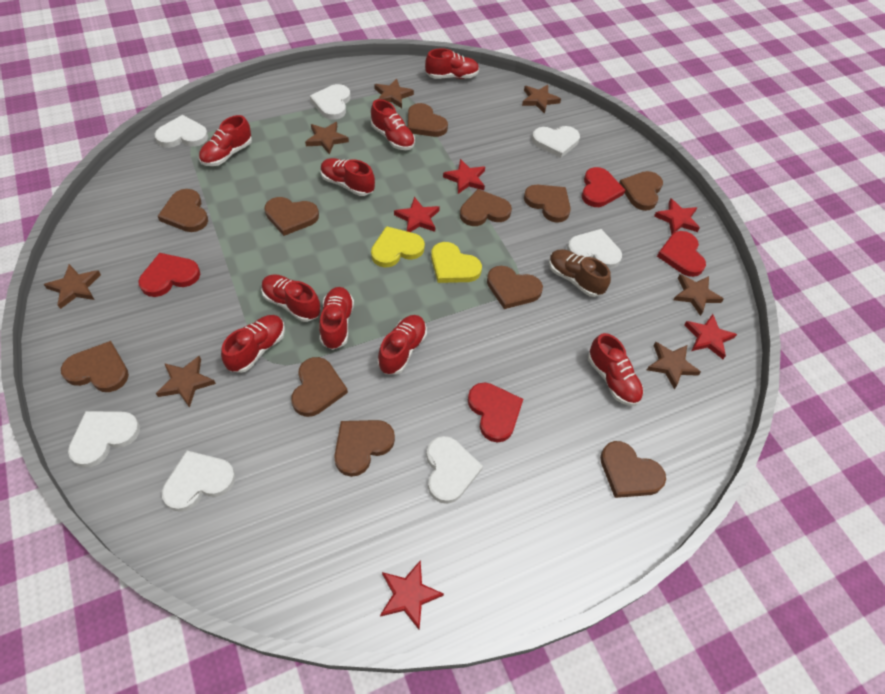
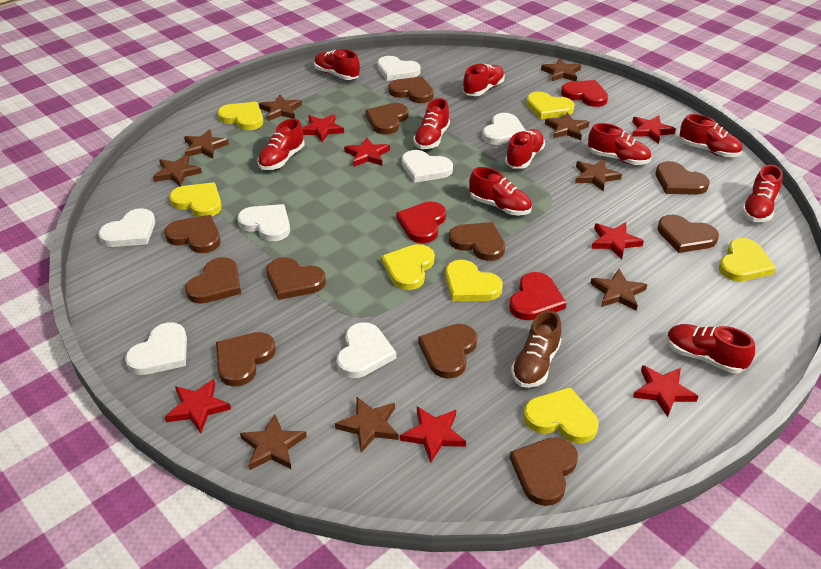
brown star: [44,264,101,309] [156,356,216,408] [305,122,349,155] [374,78,414,108] [522,85,561,114] [647,342,701,389] [674,274,724,316] = 7 -> [153,155,202,187] [184,129,229,158] [240,414,307,470] [259,94,302,121] [335,397,399,453] [541,58,581,82] [545,112,589,140] [575,159,622,191] [590,269,647,311] = 9
red heart: [138,253,200,297] [468,383,523,442] [582,167,625,207] [657,231,706,277] = 4 -> [396,202,446,243] [509,272,566,320] [561,80,608,107] = 3
red shoe: [199,115,252,166] [221,315,285,373] [261,274,321,322] [319,287,354,350] [321,158,375,196] [371,99,415,150] [377,315,427,375] [425,48,479,79] [588,333,644,406] = 9 -> [257,118,305,170] [314,49,360,80] [413,98,450,149] [463,64,505,96] [469,167,532,216] [505,129,545,169] [588,123,651,165] [667,324,755,373] [680,114,742,157] [742,165,783,222] = 10
red star: [380,560,444,630] [394,197,440,232] [443,159,485,194] [654,199,700,235] [684,314,737,359] = 5 -> [165,379,231,433] [302,114,344,142] [344,137,390,167] [400,406,466,463] [591,222,644,259] [632,115,676,144] [633,365,698,417] = 7
yellow heart: [371,226,425,268] [431,242,482,283] = 2 -> [169,182,222,217] [218,102,263,130] [381,244,435,290] [445,260,503,301] [523,387,598,444] [526,91,575,119] [719,238,776,281] = 7

